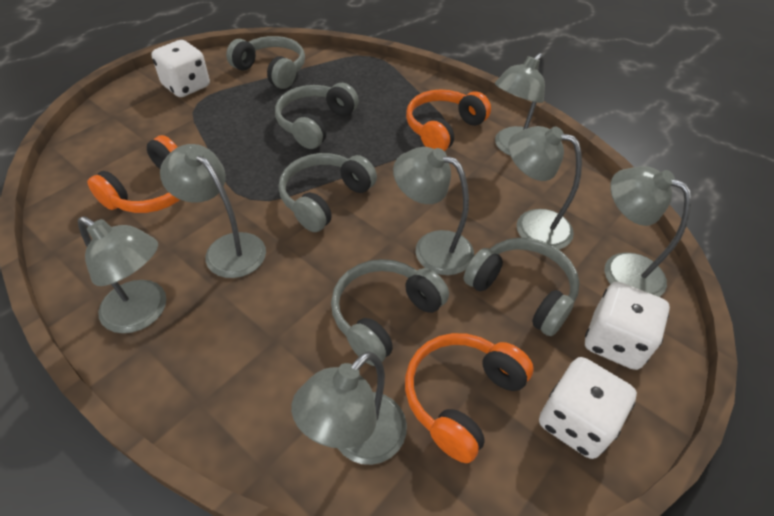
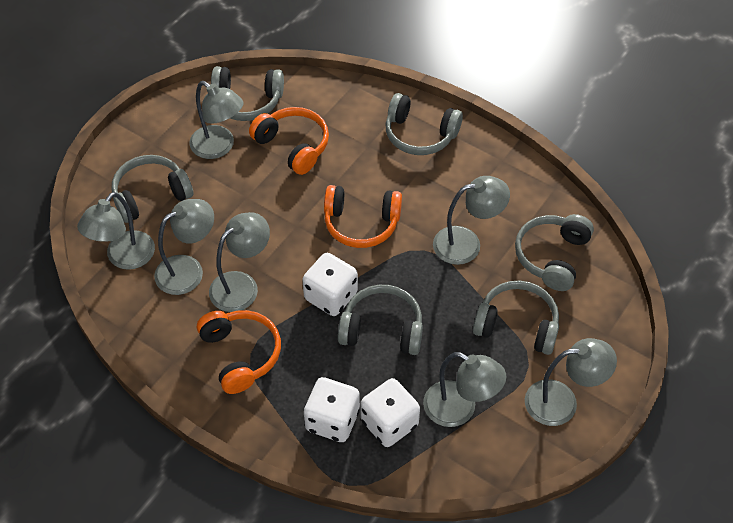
grey headphones: [226,36,305,89] [275,83,359,149] [279,153,377,232] [331,259,449,366] [464,238,580,336] = 5 -> [112,155,193,223] [211,66,284,121] [338,285,423,355] [386,93,463,155] [473,281,559,355] [515,214,594,291] = 6

